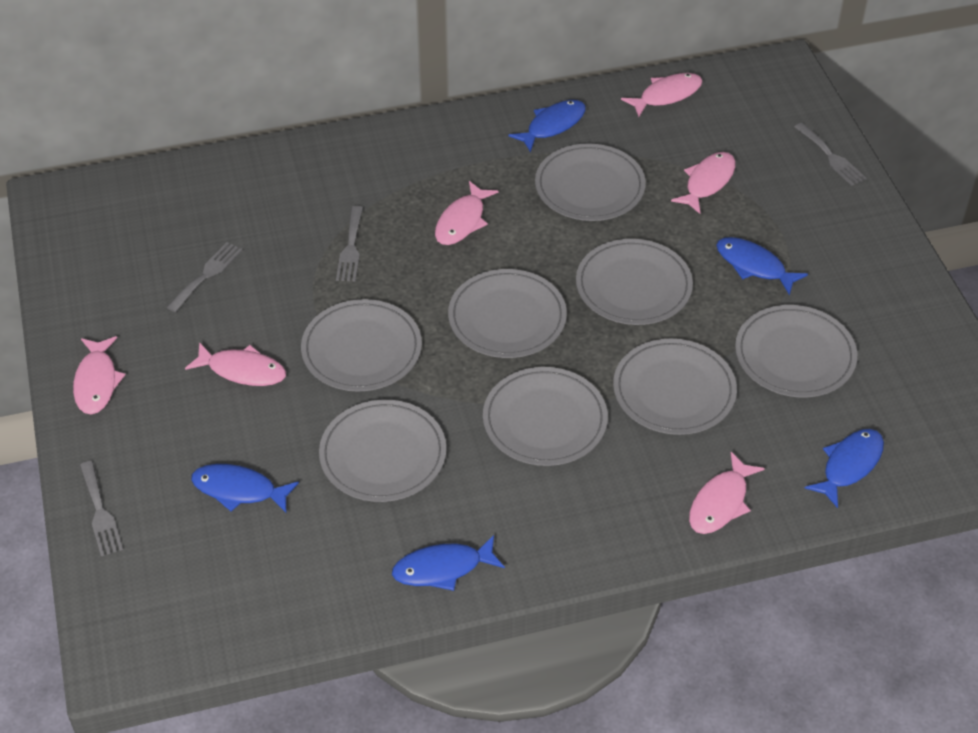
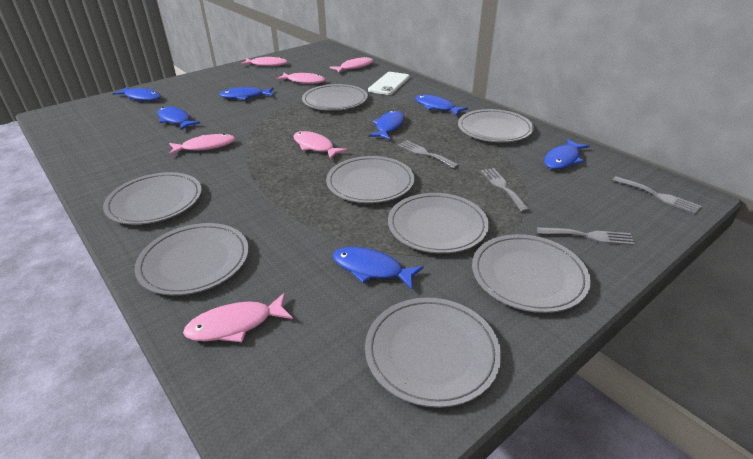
blue fish: [191,464,299,513] [392,535,505,591] [508,100,586,152] [716,237,808,296] [805,429,884,508] = 5 -> [112,87,161,101] [158,106,200,130] [219,87,274,100] [332,247,424,289] [368,111,404,140] [415,95,468,116] [544,139,590,169] = 7
white phone: none = 0 -> [368,72,410,95] = 1

